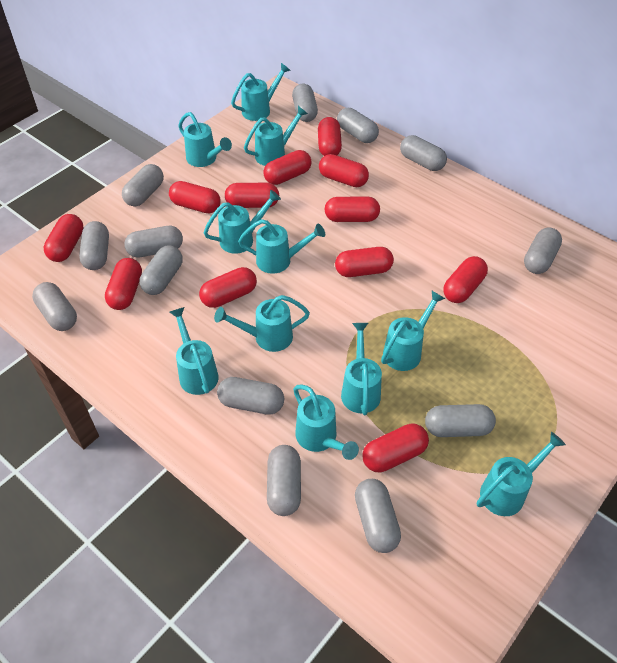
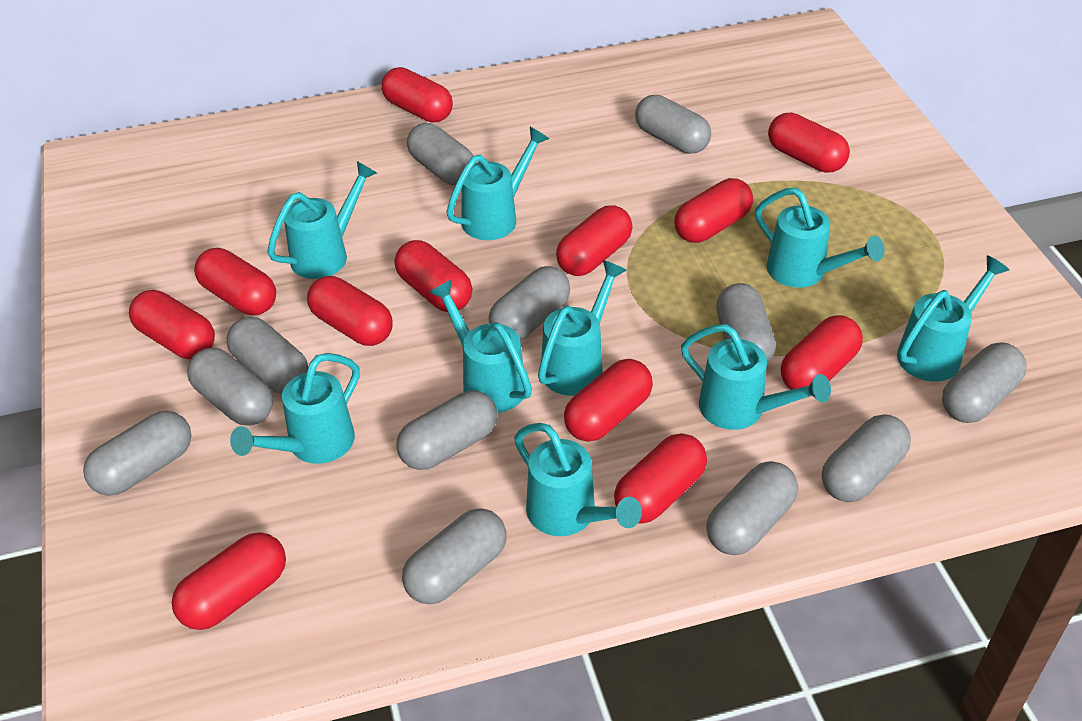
grey capsule: [32,282,77,331] [79,221,109,270] [122,164,164,207] [124,226,183,258] [139,245,183,295] [217,377,284,415] [267,445,301,516] [292,83,318,122] [337,108,379,143] [355,479,401,553] [400,135,447,171] [425,404,496,437] [524,228,562,274] = 13 -> [83,411,191,496] [187,348,273,426] [227,317,308,393] [396,391,498,470] [402,508,507,604] [407,123,474,186] [489,266,570,340] [635,95,711,154] [706,461,798,555] [716,283,776,364] [822,414,911,502] [942,342,1027,423] = 12
turquoise watering can: [170,307,219,395] [178,112,232,167] [204,190,281,254] [214,295,310,352] [231,63,291,121] [238,219,325,274] [244,106,308,166] [293,384,359,460] [341,323,382,415] [381,291,445,371] [477,432,566,516] = 11 -> [230,353,360,464] [267,161,377,279] [429,280,532,413] [447,127,549,240] [514,423,642,536] [538,260,627,396] [681,324,831,430] [755,188,884,288] [897,255,1009,382] = 9

